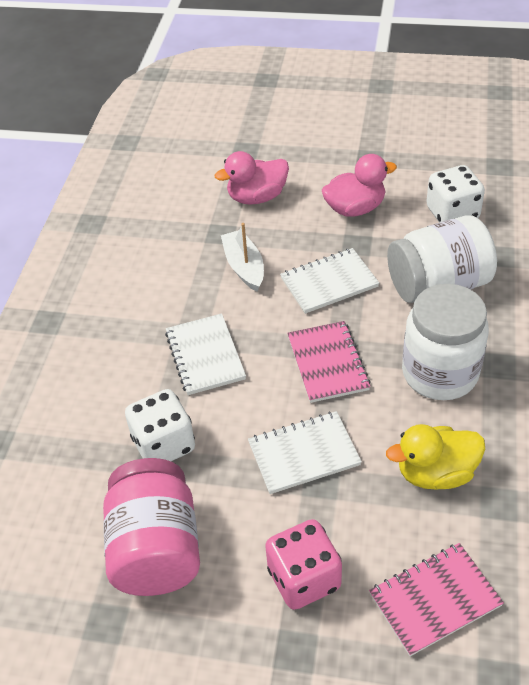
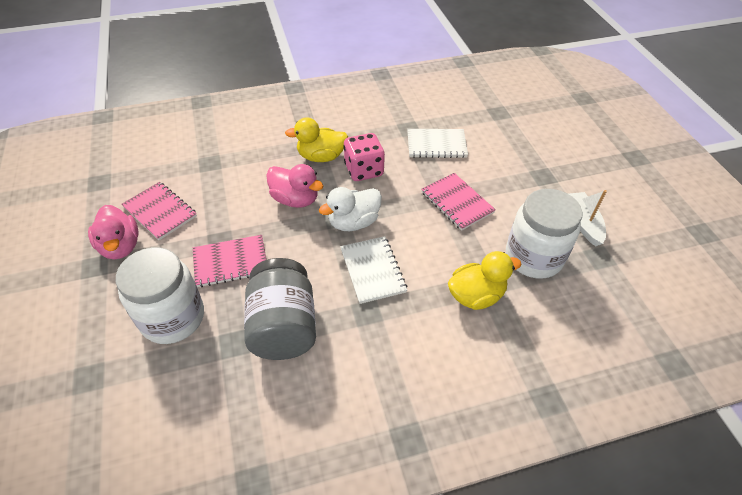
grey jar: none = 0 -> [244,258,316,360] = 1
pink jar: [103,458,200,596] = 1 -> none = 0
pink notebook: [287,321,371,403] [369,543,504,656] = 2 -> [121,182,197,240] [193,235,266,287] [421,173,496,231] = 3
white dice: [125,389,195,461] [426,165,485,223] = 2 -> none = 0
white duck: none = 0 -> [319,187,382,231] = 1
white notebook: [165,313,246,395] [248,411,362,494] [280,248,379,314] = 3 -> [340,236,407,304] [407,129,468,158] = 2
yellow duck: [386,424,485,490] = 1 -> [285,117,348,162] [448,251,522,310] = 2

